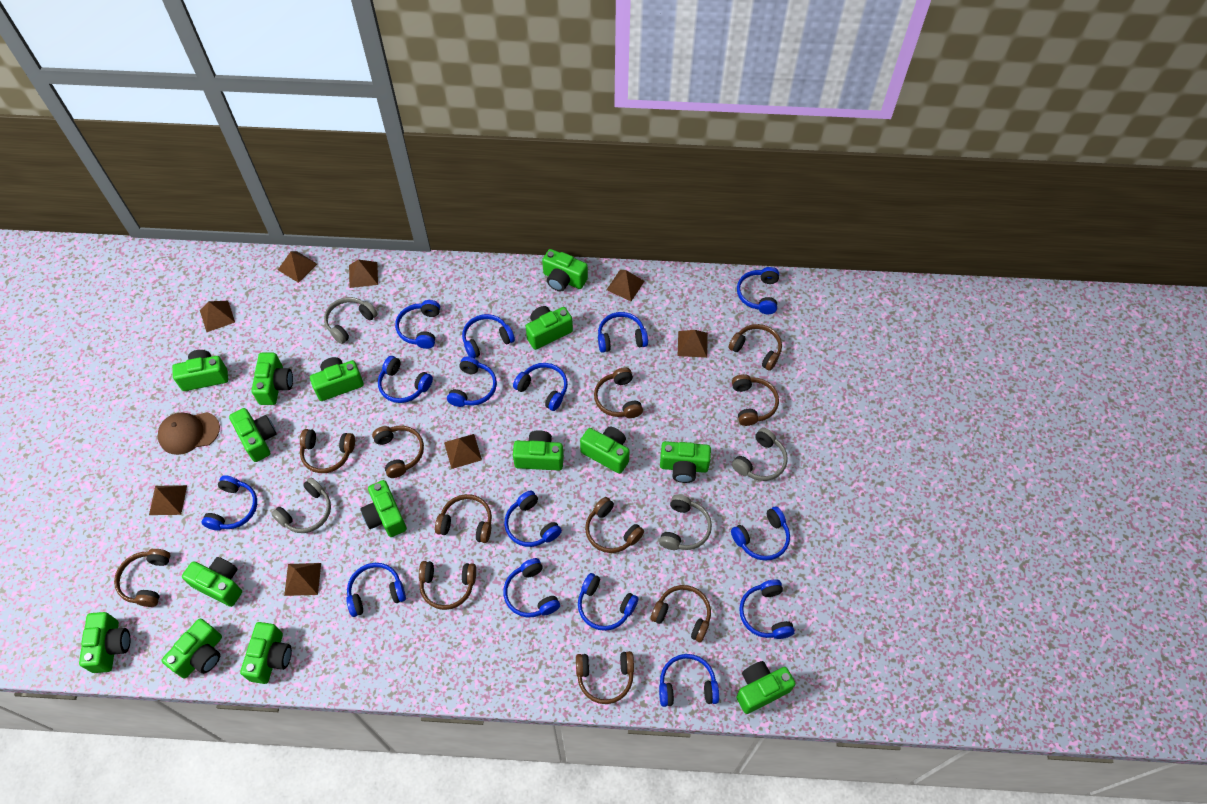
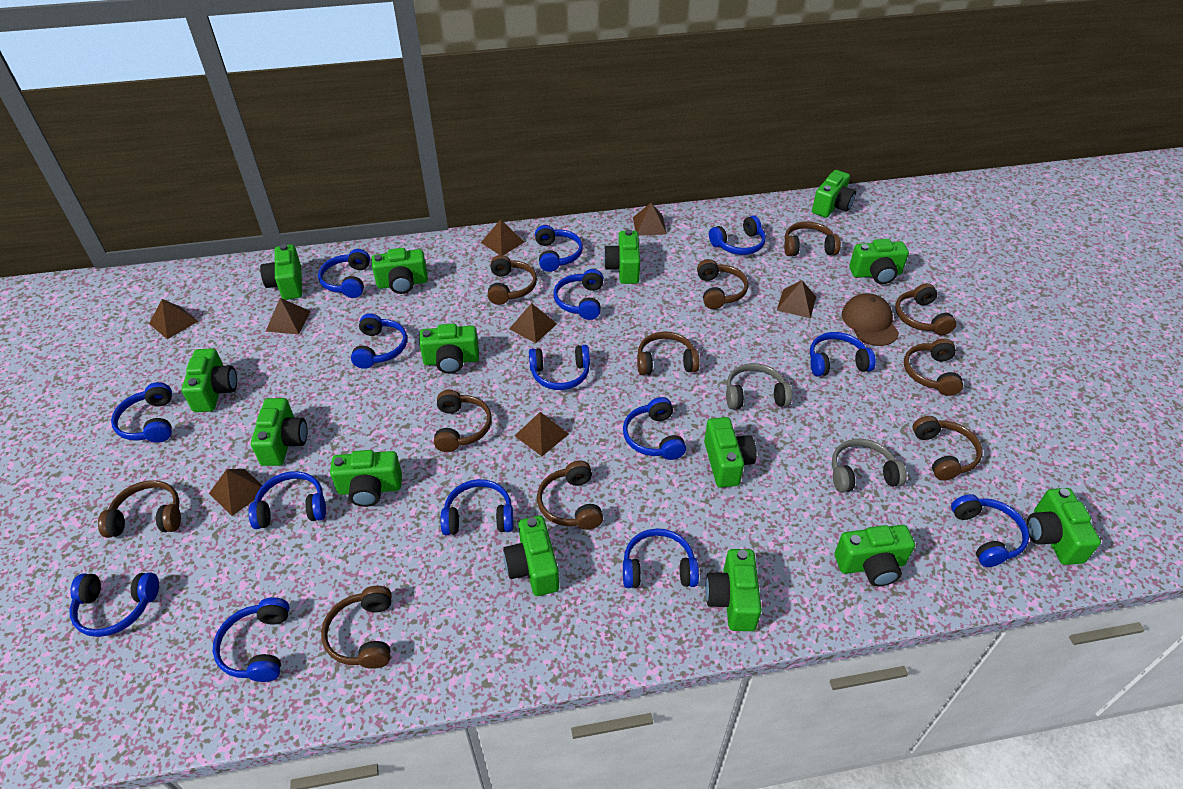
green camera: [79,612,131,673] [162,619,222,678] [172,350,228,391] [182,557,242,607] [229,408,276,462] [240,622,292,684] [251,353,293,405] [310,357,364,401] [360,480,407,537] [513,430,564,470] [526,306,573,350] [542,249,588,291] [580,427,630,474] [660,441,711,483] [736,661,796,714] = 15 -> [182,348,237,412] [251,398,307,466] [260,244,302,300] [330,450,402,507] [372,248,428,294] [419,324,479,374] [503,516,559,596] [604,229,640,284] [704,417,757,488] [705,549,762,631] [812,170,856,218] [834,525,915,586] [849,239,909,284] [1027,488,1101,565] = 14
grey headphones: [271,478,331,533] [324,297,377,344] [659,495,712,550] [732,428,788,481] = 4 -> [726,363,792,409] [832,439,907,493] = 2

